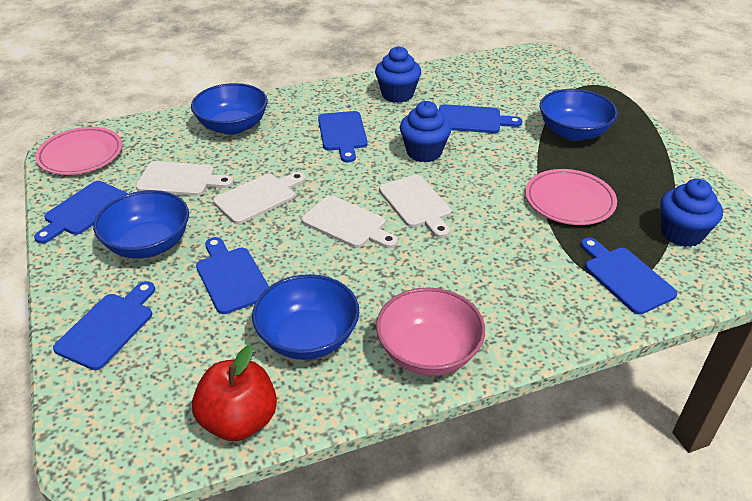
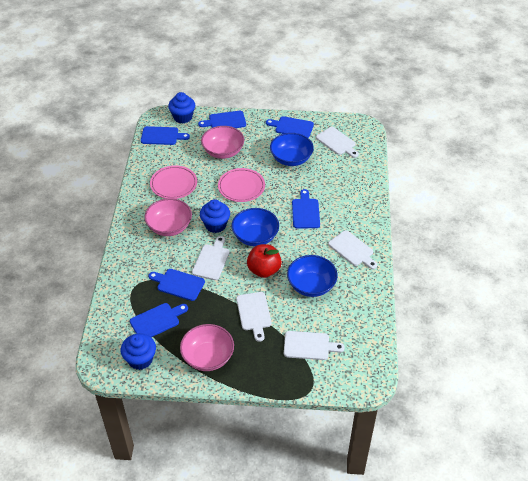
blue bowl: [93,190,189,259] [191,83,268,135] [252,274,359,360] [540,89,618,141] = 4 -> [232,208,279,246] [270,133,314,166] [287,255,338,297] = 3
pink bowl: [376,287,485,376] = 1 -> [144,198,192,236] [180,324,234,371] [201,126,244,159] = 3
white cutting board: [136,161,233,196] [213,172,306,224] [302,195,398,248] [379,175,451,238] = 4 -> [192,236,230,280] [236,292,271,342] [284,331,345,360] [316,127,359,158] [328,230,377,269] = 5

